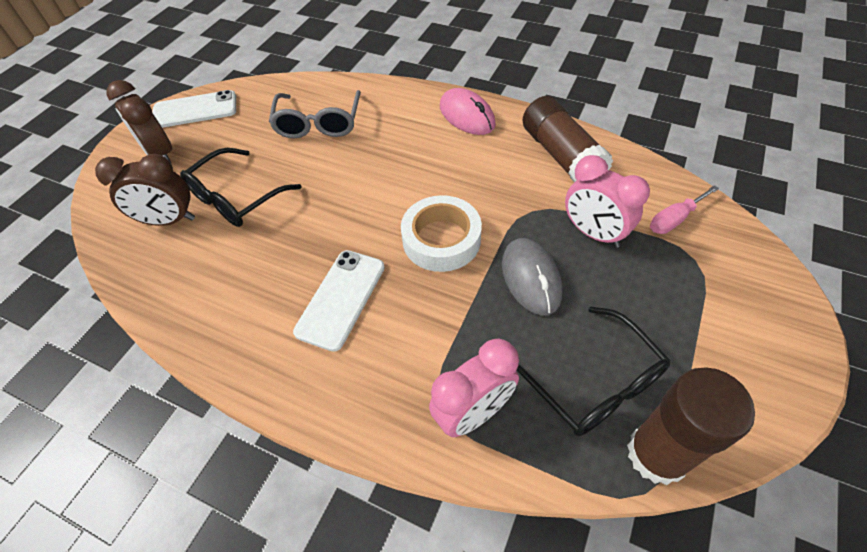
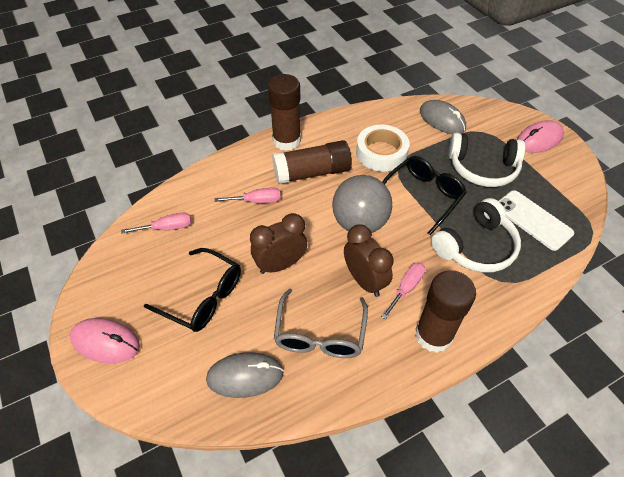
brown glue stick: [522,96,613,182] [627,367,755,485] = 2 -> [268,74,301,151] [272,140,352,184] [415,270,476,353] = 3
grey ball: none = 0 -> [332,175,392,233] = 1
grey mouse: [502,238,562,315] = 1 -> [206,352,284,398] [420,100,466,134] = 2
pink clock: [429,339,519,437] [565,155,650,248] = 2 -> none = 0
pink mouse: [440,88,496,135] = 1 -> [70,318,140,364] [517,120,564,153] = 2
pink screwdriver: [650,185,719,234] = 1 -> [121,213,191,234] [215,188,281,203] [381,263,425,319] = 3
white headphones: none = 0 -> [431,198,521,272] [448,133,526,187] = 2
white phone: [152,90,236,128] [293,250,385,352] = 2 -> [499,190,574,251] = 1

